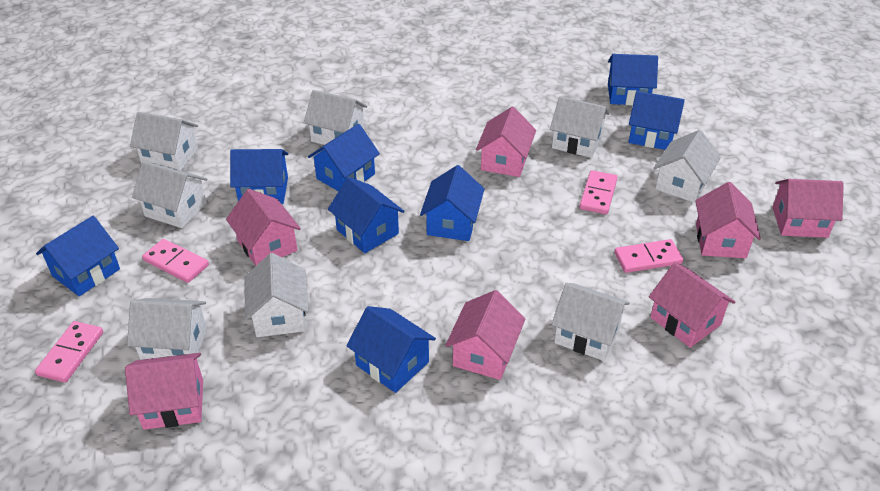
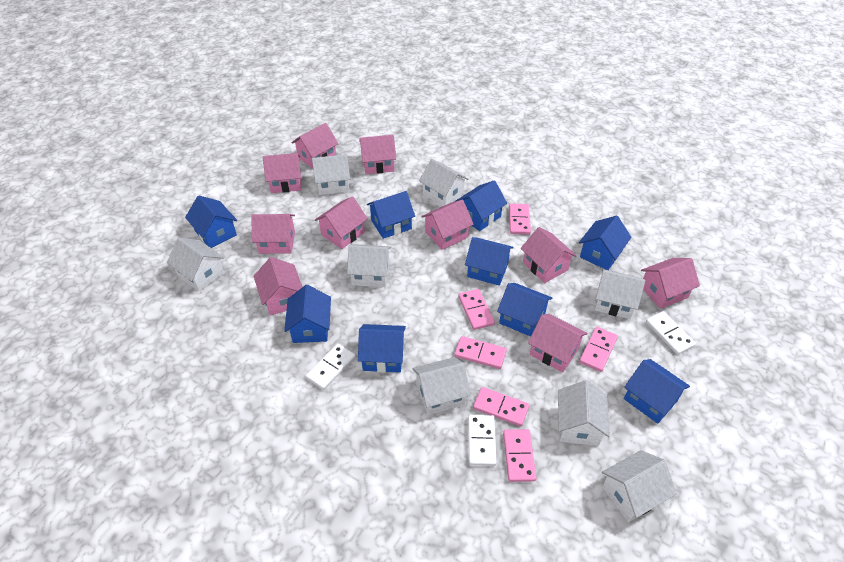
blue house: [36,216,120,296] [230,149,288,204] [308,124,380,191] [328,177,404,253] [346,306,436,393] [420,165,484,241] [608,54,658,106] [629,91,685,150] = 8 -> [185,196,237,248] [284,285,331,343] [358,324,406,373] [367,191,415,239] [456,180,507,231] [465,237,514,286] [497,283,552,337] [579,216,632,270] [624,359,690,424] = 9
pink domino: [35,321,103,383] [142,239,209,283] [579,170,618,214] [614,239,683,273] = 4 -> [454,336,507,369] [458,289,495,330] [473,387,529,427] [503,429,536,482] [509,203,531,235] [579,327,618,372] = 6
pink house: [125,353,203,430] [226,189,301,266] [445,290,525,380] [476,107,536,177] [649,262,735,348] [695,182,761,258] [772,179,844,238] = 7 -> [251,214,295,254] [253,257,302,316] [263,153,301,193] [292,123,339,169] [315,196,368,249] [359,135,396,174] [421,200,474,250] [521,227,576,283] [528,314,587,372] [641,258,700,309] = 10
white domino: none = 0 -> [306,344,356,390] [468,415,497,466] [646,311,696,355] = 3

